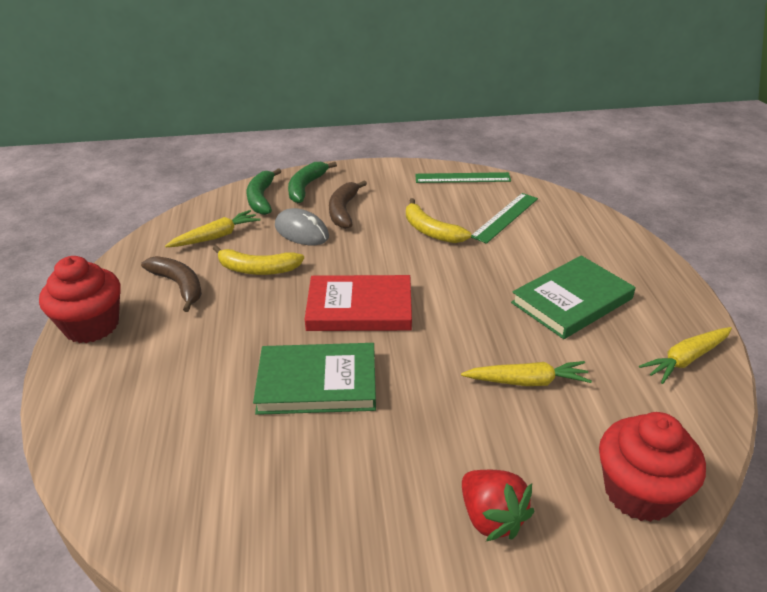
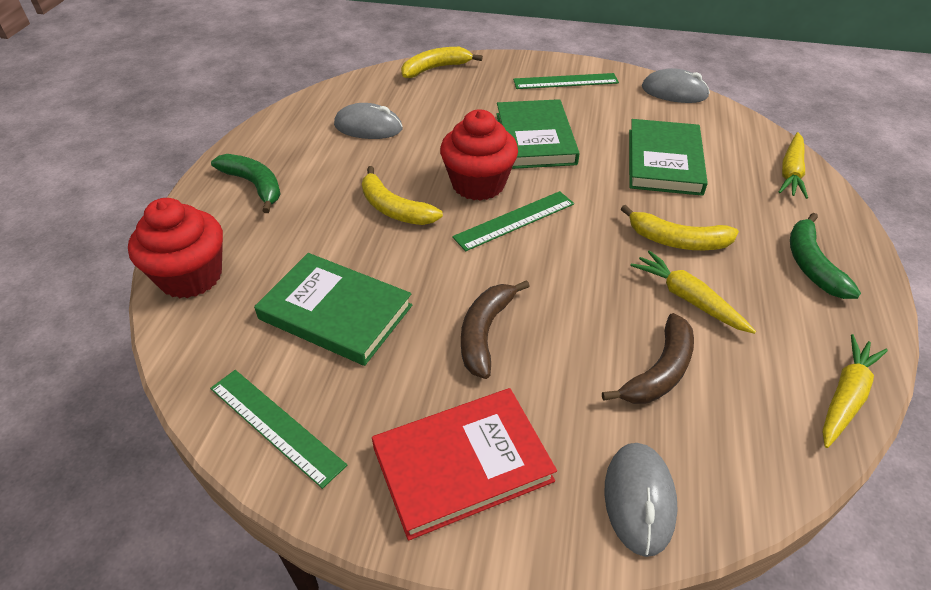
green book: [253,343,376,415] [511,256,635,339] = 2 -> [254,253,412,366] [497,99,580,169] [629,119,708,196] = 3
green ruler: [415,172,511,183] [471,193,538,244] = 2 -> [210,370,347,489] [452,191,574,251] [513,73,619,89] = 3
grey mouse: [275,208,329,245] = 1 -> [334,103,403,139] [604,443,678,557] [642,68,710,103] = 3
red strawberry: [462,470,534,541] = 1 -> none = 0
yellow banana: [213,245,304,275] [406,198,471,243] = 2 -> [362,166,443,225] [401,47,483,78] [621,205,739,250] = 3

